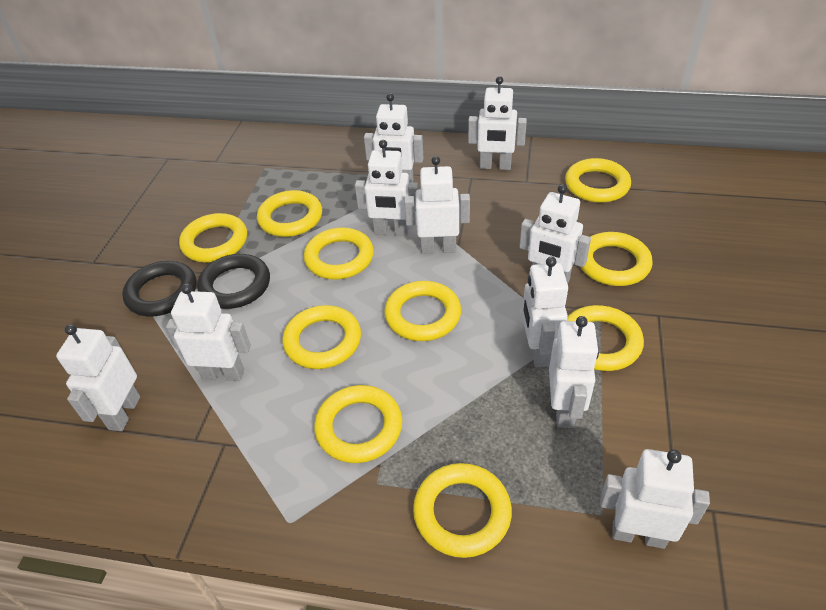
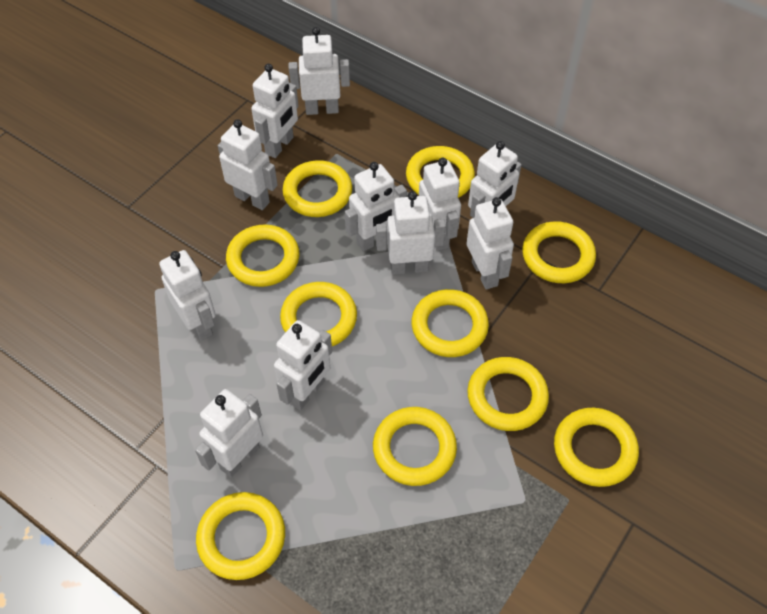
black ring: [122,261,197,317] [197,254,270,309] = 2 -> none = 0
white robot: [56,324,140,431] [166,284,251,381] [355,140,419,236] [364,93,423,183] [404,156,470,254] [468,76,527,170] [519,184,591,284] [522,257,568,367] [549,316,599,428] [600,449,710,549] = 10 -> [159,250,216,341] [195,389,263,477] [218,119,278,210] [251,64,299,158] [274,320,332,410] [288,27,350,115] [345,162,407,251] [376,191,445,275] [419,158,461,251] [466,197,514,290] [468,141,522,218] = 11

